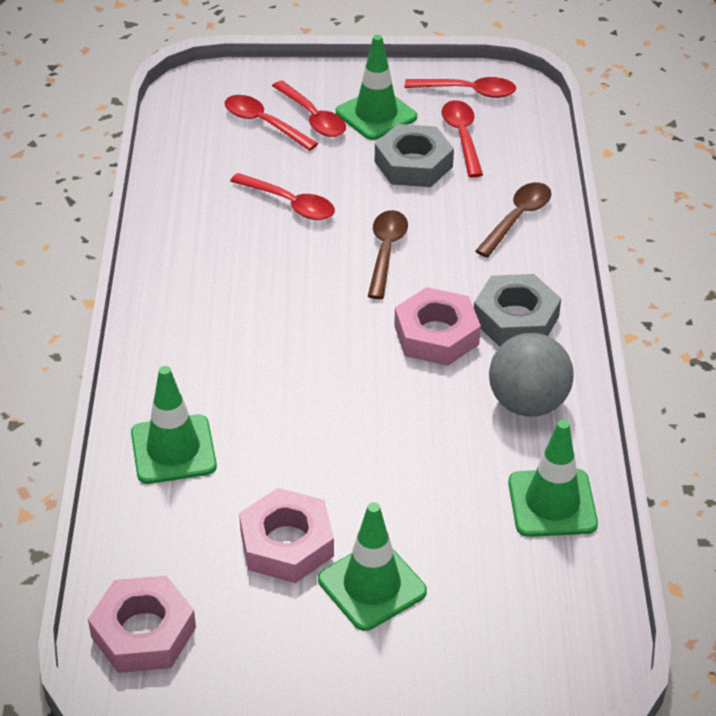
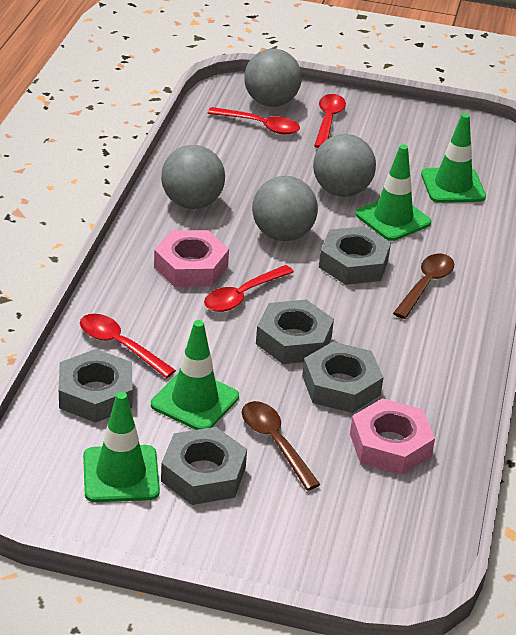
grey ball: [489,333,574,417] = 1 -> [161,145,225,209] [244,49,302,107] [252,176,318,241] [313,134,376,197] = 4
grey nut: [375,124,454,187] [474,274,561,346] = 2 -> [59,349,133,423] [161,427,247,505] [256,300,334,364] [302,342,383,413] [319,226,391,285] = 5
pink nut: [88,575,196,673] [239,488,334,583] [394,287,481,366] = 3 -> [154,230,229,287] [350,398,435,475] = 2
red spoon: [224,95,318,151] [230,173,335,220] [272,80,346,137] [405,77,516,98] [441,100,483,177] = 5 -> [80,314,176,378] [204,265,294,312] [208,107,300,134] [314,94,346,148] = 4

